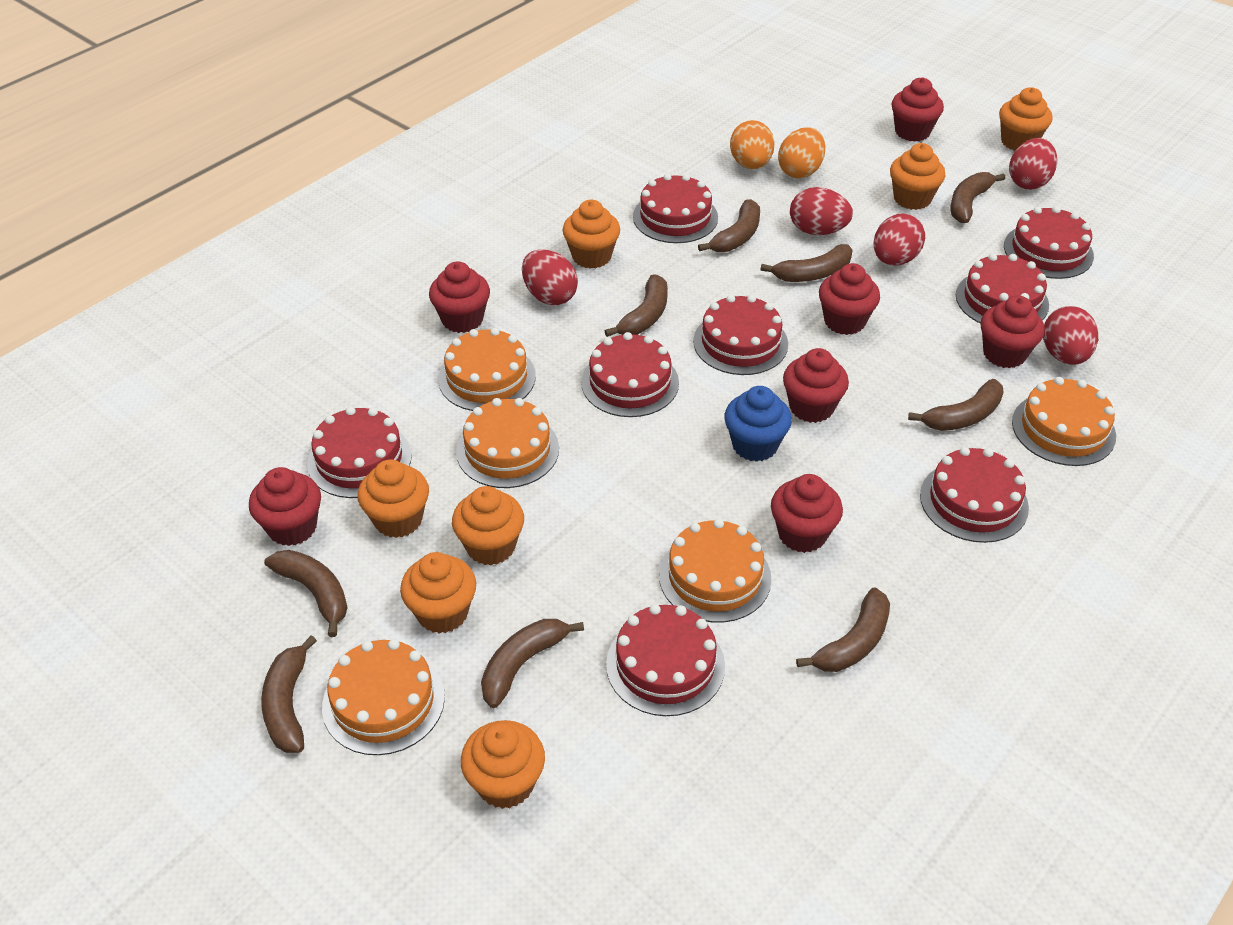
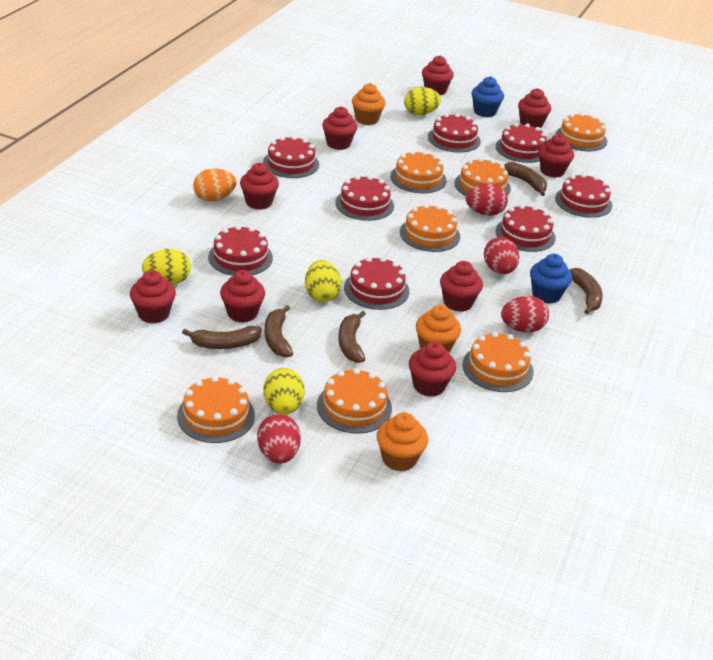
blue cupcake: [724,386,792,462] = 1 -> [471,76,504,117] [530,254,572,304] = 2
brown banana: [261,635,317,753] [264,550,348,637] [481,619,584,708] [605,275,668,337] [698,199,760,252] [760,244,853,282] [796,587,890,672] [908,379,1003,431] [950,172,1005,223] = 9 -> [182,326,262,349] [265,305,293,358] [338,311,366,363] [504,162,547,196] [570,268,603,314] = 5
orange cake: [322,639,445,755] [438,328,536,411] [456,398,559,488] [659,519,771,623] [1012,377,1116,466] = 5 -> [177,376,255,443] [317,368,392,434] [390,150,447,193] [400,204,460,252] [454,158,511,196] [462,332,533,392] [555,113,607,151] = 7
orange cupcake: [358,459,429,538] [400,552,476,633] [452,486,524,565] [461,720,545,809] [563,200,620,269] [890,143,945,210] [999,87,1053,151] = 7 -> [352,83,385,125] [377,412,428,472] [416,305,461,353] = 3
orange egg: [730,120,775,169] [778,127,825,178] = 2 -> [193,169,236,202] = 1
red cupcake: [249,467,321,546] [429,261,490,333] [771,474,843,553] [783,348,849,423] [819,263,880,335] [892,78,944,142] [981,295,1045,368] = 7 -> [130,270,176,324] [220,270,265,323] [240,163,279,210] [322,106,357,150] [409,341,456,397] [422,56,454,96] [440,261,483,312] [518,88,551,128] [539,134,574,178] = 9
red egg: [522,249,578,305] [790,187,853,235] [874,214,925,266] [1009,138,1057,190] [1043,306,1098,365] = 5 -> [257,414,301,464] [466,183,508,216] [484,237,519,274] [501,296,549,332] = 4
yellow egg: none = 0 -> [142,249,191,285] [263,368,305,415] [305,260,341,302] [404,87,441,115] = 4

